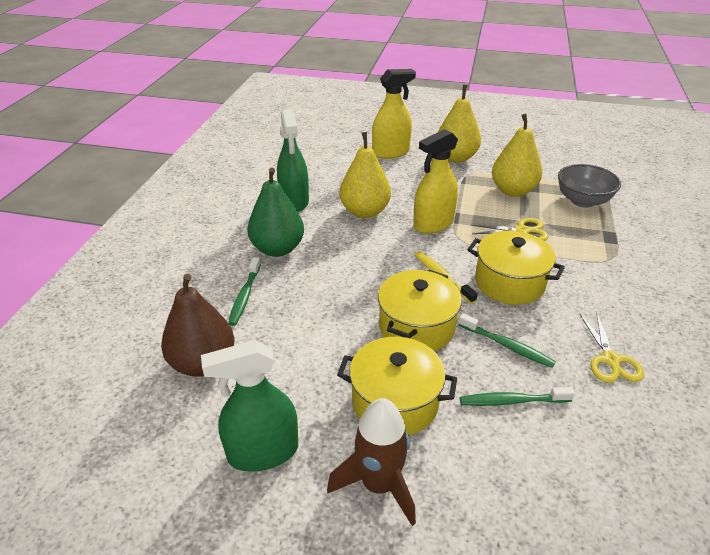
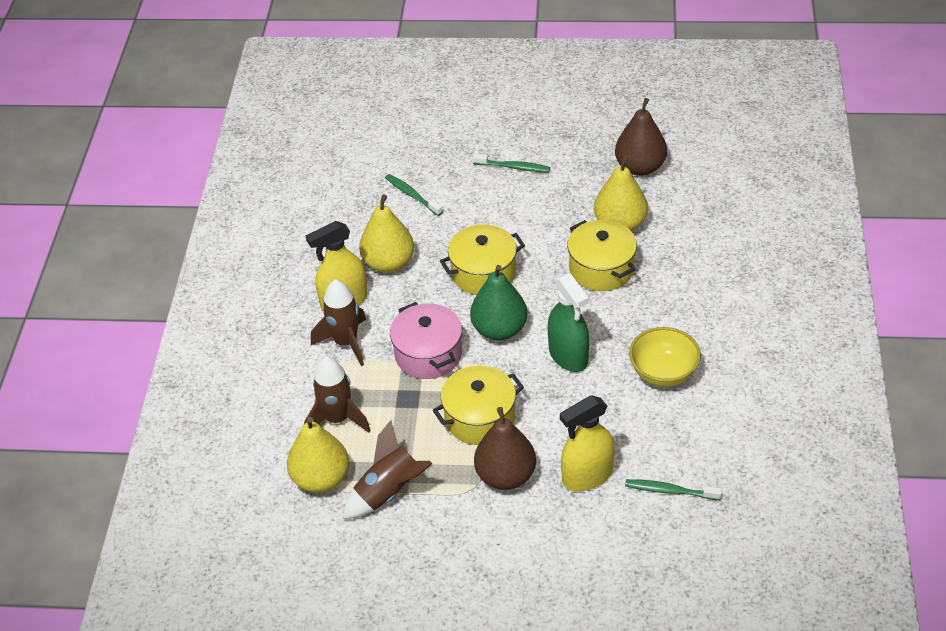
brown pear: [161,274,234,377] = 1 -> [474,407,536,490] [615,98,667,176] = 2
brown rocket: [327,398,416,526] = 1 -> [304,356,371,433] [311,279,366,366] [343,420,433,519] = 3
green spray bottle: [201,340,298,472] [277,109,309,212] = 2 -> [548,273,589,372] = 1
grey bowl: [558,164,621,208] = 1 -> none = 0
pink pot: none = 0 -> [390,302,462,379] = 1
yellow bowl: none = 0 -> [629,327,701,387] = 1
yellow scissors: [471,218,549,241] [580,312,644,383] = 2 -> none = 0
yellow toothbrush: [414,251,478,304] = 1 -> none = 0

